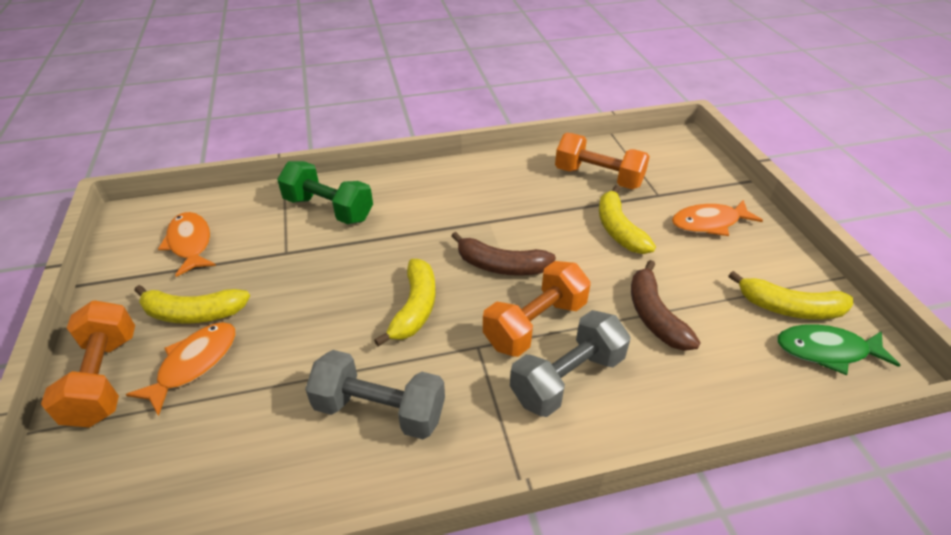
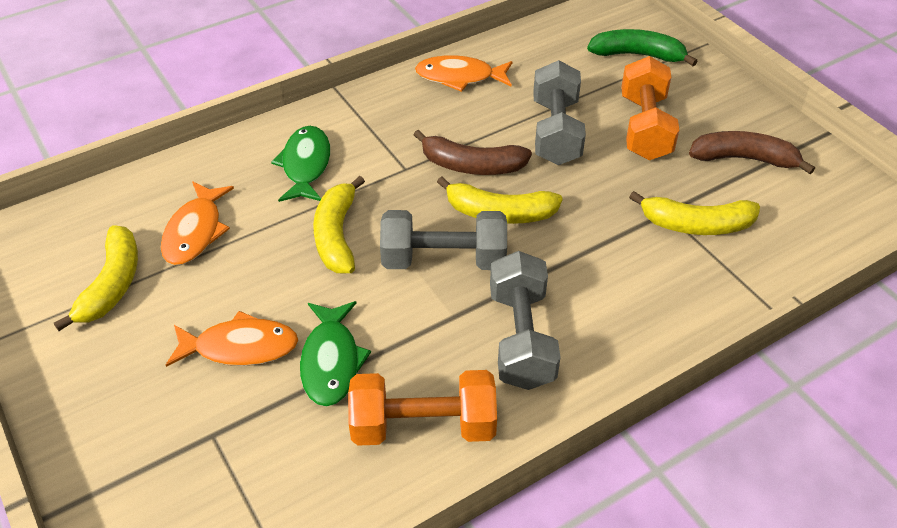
green banana: none = 0 -> [587,29,698,66] = 1
green dumbbell: [277,161,373,224] = 1 -> none = 0
green fish: [777,324,900,375] = 1 -> [271,126,330,202] [300,301,371,406] = 2
grey dumbbell: [305,350,445,439] [510,310,630,417] = 2 -> [380,210,507,270] [490,251,561,390] [533,60,586,165] = 3
orange dumbbell: [41,300,135,428] [483,261,591,357] [555,133,650,189] = 3 -> [348,370,497,446] [621,56,679,160] = 2

